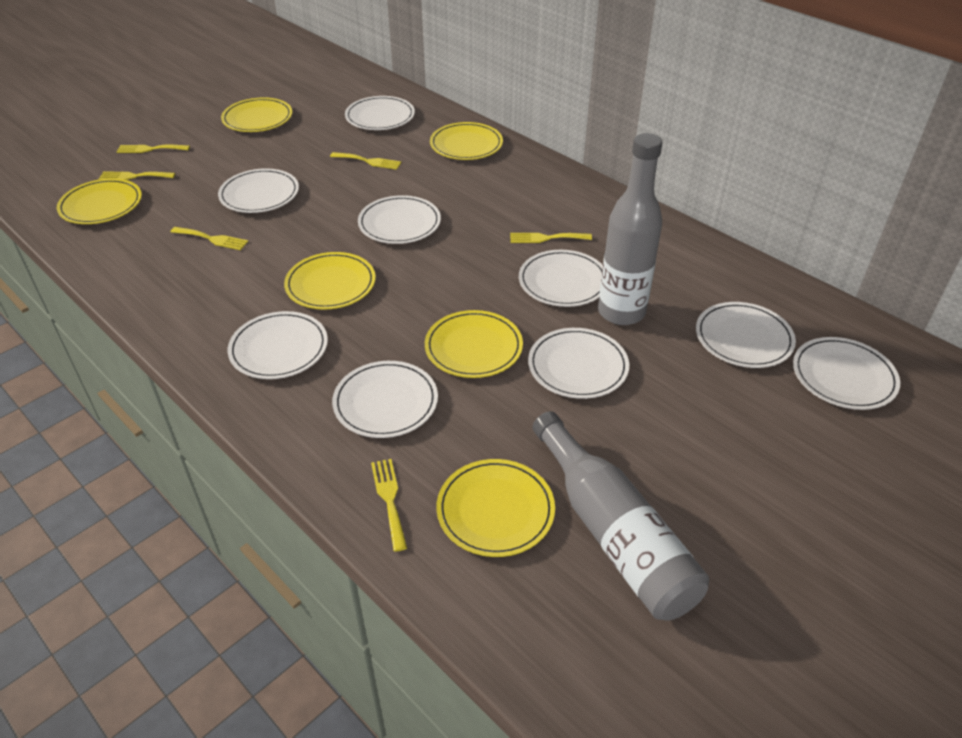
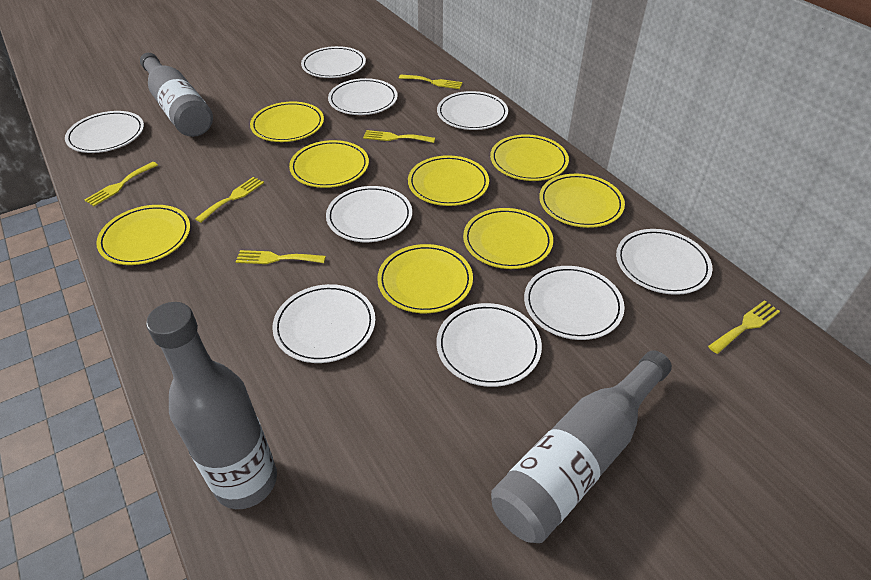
grey bottle: [533,411,709,620] [598,133,663,325] = 2 -> [140,53,213,137] [146,302,277,509] [491,350,672,543] = 3
yellow plate: [57,178,142,224] [221,97,292,132] [284,252,376,309] [425,310,523,378] [430,122,503,160] [436,459,555,557] = 6 -> [96,205,190,265] [250,101,324,142] [289,140,369,188] [377,244,473,313] [408,155,489,206] [463,208,553,269] [490,134,569,181] [539,174,625,228] = 8

